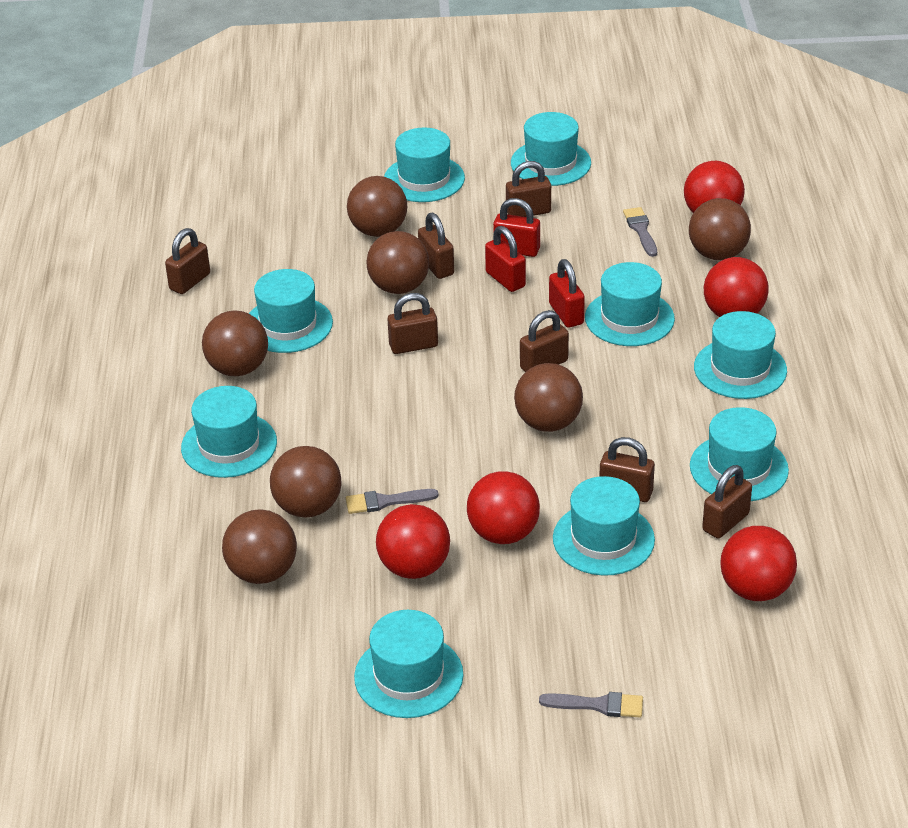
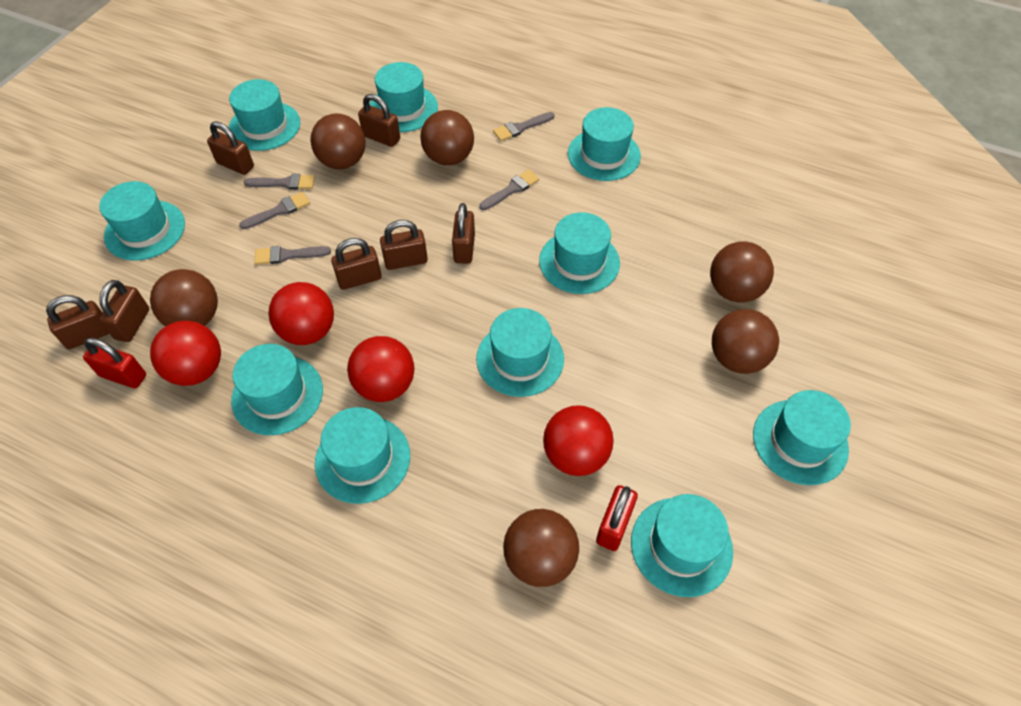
brown ball: [202,310,268,377] [222,510,297,584] [270,446,342,518] [347,176,407,237] [367,231,429,294] [514,363,583,432] [689,198,751,260] = 7 -> [150,269,218,326] [310,114,366,169] [420,110,474,165] [503,509,579,587] [710,241,774,302] [712,309,779,374] = 6
grey brush: [346,489,439,514] [539,692,643,717] [623,207,657,257] = 3 -> [239,192,310,229] [244,174,315,190] [254,246,331,265] [479,169,540,210] [493,112,555,141] = 5
red ball: [376,504,450,579] [467,471,540,544] [684,161,745,213] [704,257,769,317] [720,526,797,601] = 5 -> [150,321,221,386] [268,282,334,345] [347,336,414,402] [543,406,614,476] = 4
red padlock: [485,226,526,292] [493,198,540,257] [549,259,585,328] = 3 -> [83,337,146,388] [596,485,638,551] = 2
turquoise hat: [181,386,277,478] [249,269,333,353] [354,610,464,718] [384,127,465,202] [511,112,591,186] [553,476,655,576] [585,262,675,346] [690,407,789,501] [694,311,787,399] = 9 -> [99,181,185,261] [229,79,300,151] [231,344,323,435] [315,407,410,504] [370,62,438,132] [476,308,564,397] [539,212,620,294] [568,107,641,181] [631,494,733,597] [753,390,851,485] = 10

